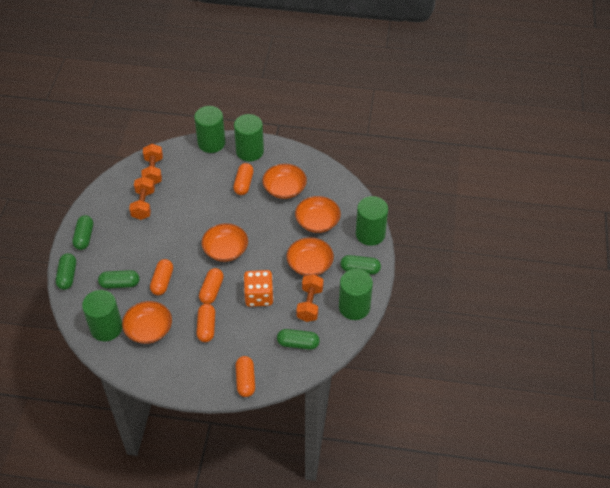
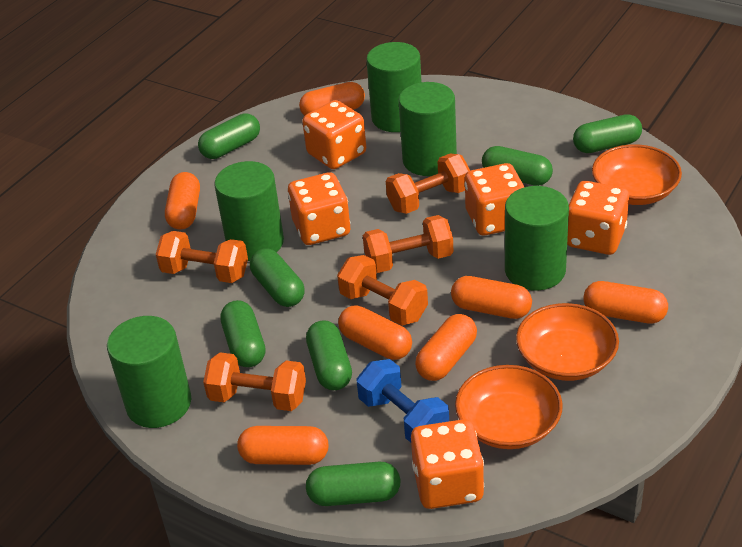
blue dumbbell: none = 0 -> [356,359,449,443] = 1
green capsule: [56,253,76,290] [73,215,93,250] [98,270,139,289] [277,329,320,350] [340,255,381,275] = 5 -> [198,114,260,159] [220,300,265,367] [250,248,305,307] [306,320,352,390] [306,462,401,506] [482,146,553,186] [573,114,642,153] = 7
orange bowl: [122,301,172,344] [202,223,248,262] [262,164,307,199] [287,237,334,276] [295,196,341,233] = 5 -> [455,365,563,449] [516,303,619,381] [592,144,682,205] = 3
orange capsule: [150,259,173,295] [196,304,215,342] [199,268,224,304] [233,163,254,195] [236,356,255,397] = 5 -> [165,172,200,230] [237,426,329,465] [299,82,365,116] [338,305,412,360] [415,314,477,381] [451,276,532,319] [583,281,668,324] = 7
orange dice: [243,270,274,307] = 1 -> [288,172,350,245] [302,100,366,169] [411,419,484,509] [465,163,524,235] [567,181,629,255] = 5
orange dumbbell: [129,176,155,220] [141,144,163,185] [296,274,324,322] = 3 -> [156,231,248,283] [203,352,306,411] [337,255,428,326] [363,215,454,273] [386,154,470,214] = 5

